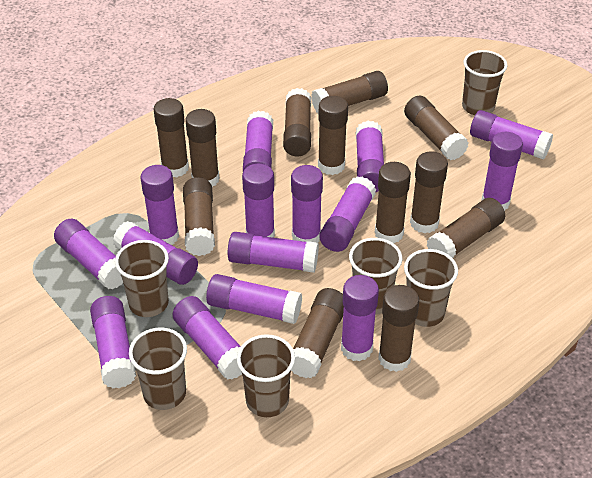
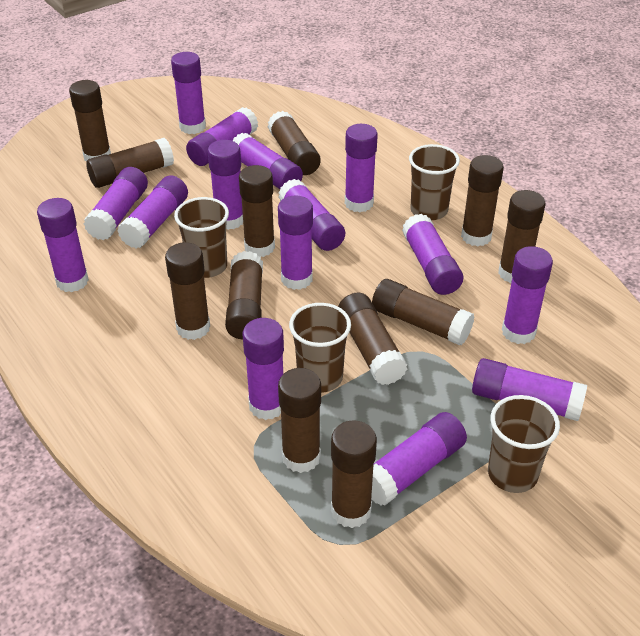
brown cup: [115,240,169,317] [129,327,187,410] [237,334,295,417] [349,238,403,315] [404,249,458,327] [462,50,507,115] = 6 -> [174,197,229,278] [289,303,351,393] [409,144,460,220] [488,395,560,493] = 4

